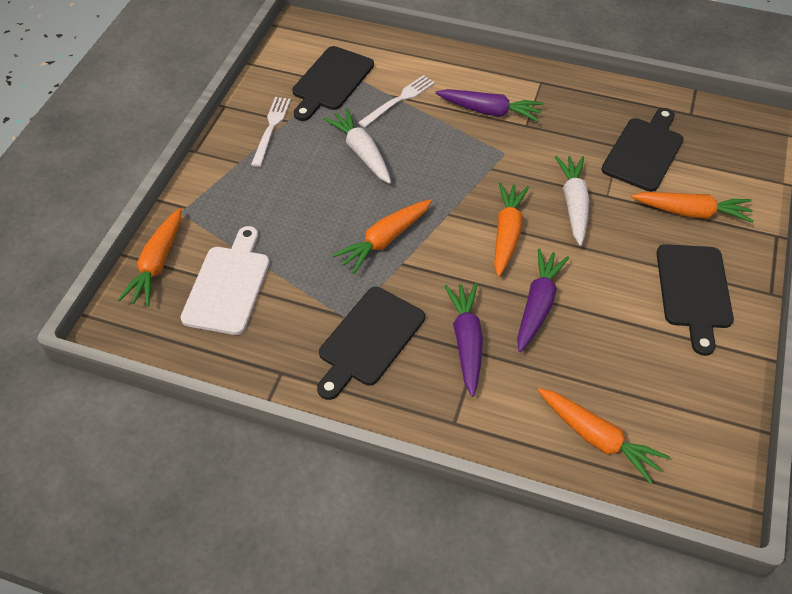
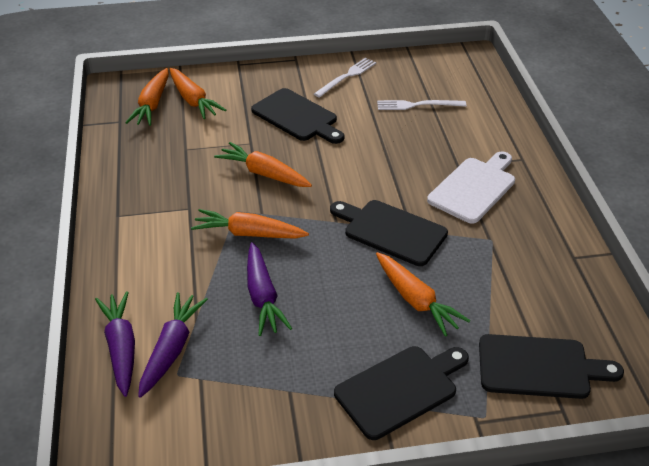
white carrot: [323,108,391,184] [555,156,590,246] = 2 -> none = 0

